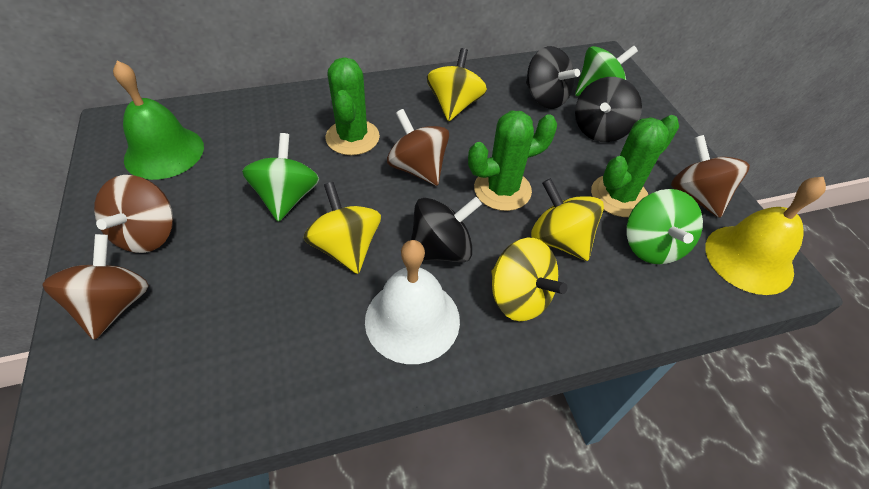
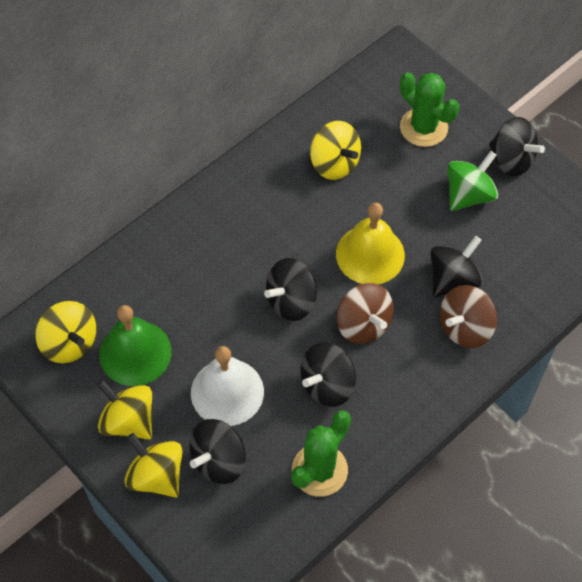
black spinning top: [411,197,482,262] [526,46,580,109] [575,77,642,142] = 3 -> [189,419,246,484] [264,258,317,321] [300,343,356,407] [430,236,483,297] [489,117,545,177] = 5
brown spinning top: [42,234,149,340] [94,175,173,253] [387,109,449,186] [671,135,750,218] = 4 -> [337,283,394,344] [440,285,497,348] = 2
green cactus: [325,57,380,155] [468,110,557,211] [591,115,679,217] = 3 -> [291,410,351,497] [400,72,460,147] = 2
green spinning top: [242,133,319,222] [575,45,638,96] [626,189,703,264] = 3 -> [447,151,498,211] = 1

